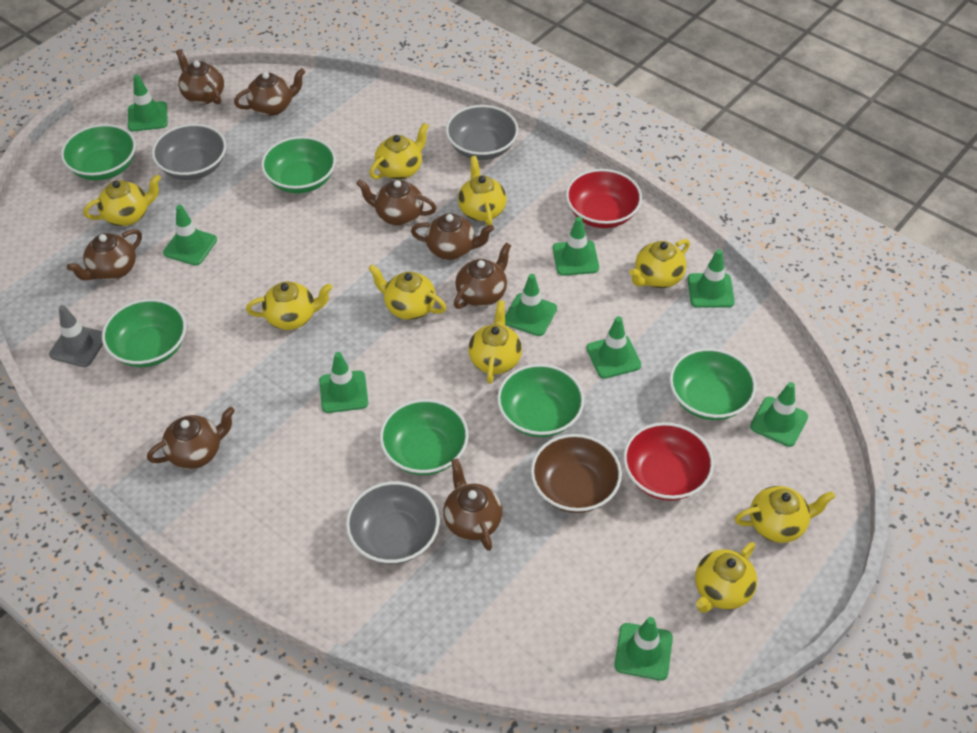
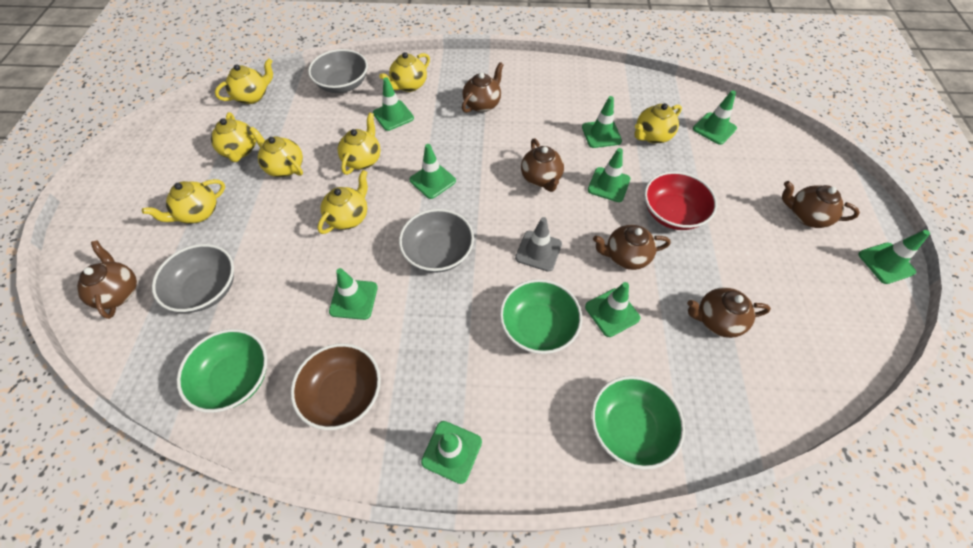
brown teapot: [67,229,142,280] [147,407,235,469] [176,49,224,105] [234,68,305,116] [356,179,436,226] [411,213,494,260] [443,458,502,551] [454,243,511,309] = 8 -> [77,240,137,319] [462,62,504,113] [521,138,564,192] [593,225,671,270] [687,287,771,338] [782,181,860,228] = 6
green bowl: [61,124,136,181] [102,299,186,367] [261,136,336,194] [380,399,469,475] [497,364,584,437] [669,348,756,420] = 6 -> [177,329,267,413] [500,279,582,354] [591,376,685,470] = 3
red bowl: [566,169,642,228] [623,422,714,501] = 2 -> [644,171,717,230] = 1
yellow teapot: [83,175,161,226] [246,282,333,330] [368,264,446,320] [369,123,429,180] [458,156,507,226] [468,300,522,384] [629,239,690,288] [695,542,757,613] [735,486,835,543] = 9 -> [142,179,225,224] [211,112,256,162] [215,58,273,104] [249,127,303,177] [317,170,368,234] [338,113,381,175] [379,52,430,92] [635,103,682,143] = 8

